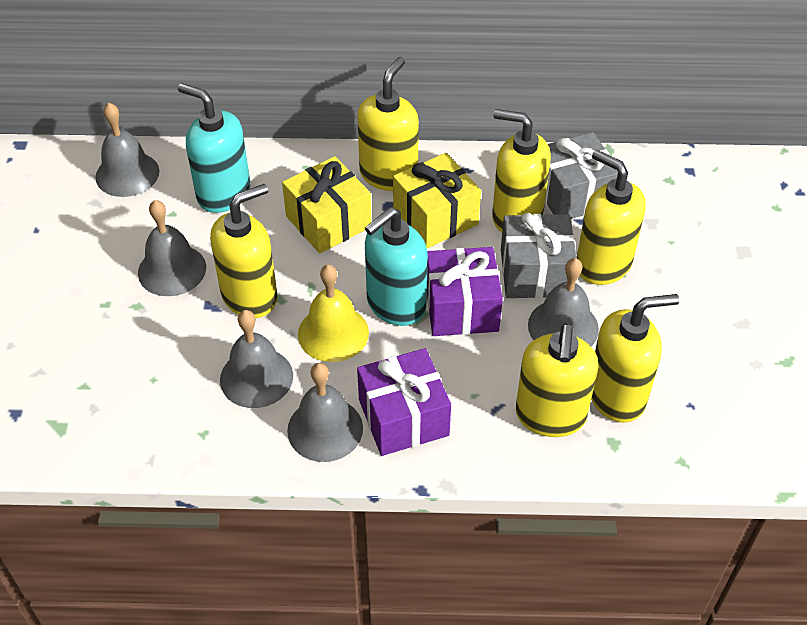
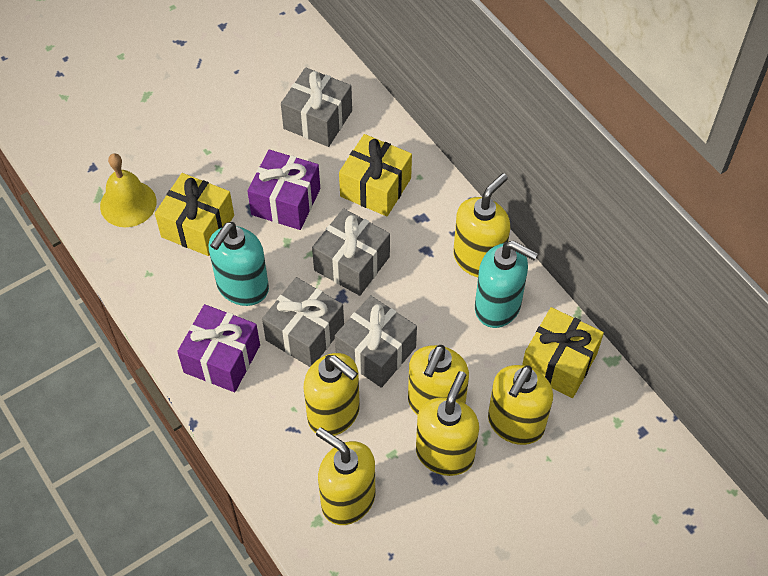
grey bell: [96,103,159,197] [138,200,206,296] [220,310,293,408] [287,363,363,462] [528,258,599,347] = 5 -> none = 0
grey gift: [501,213,577,298] [545,132,618,219] = 2 -> [262,277,344,367] [281,67,352,147] [312,208,390,296] [335,295,417,388] = 4
yellow gift: [282,156,371,254] [393,153,481,248] = 2 -> [155,173,234,256] [339,134,412,216] [522,307,604,398] = 3

